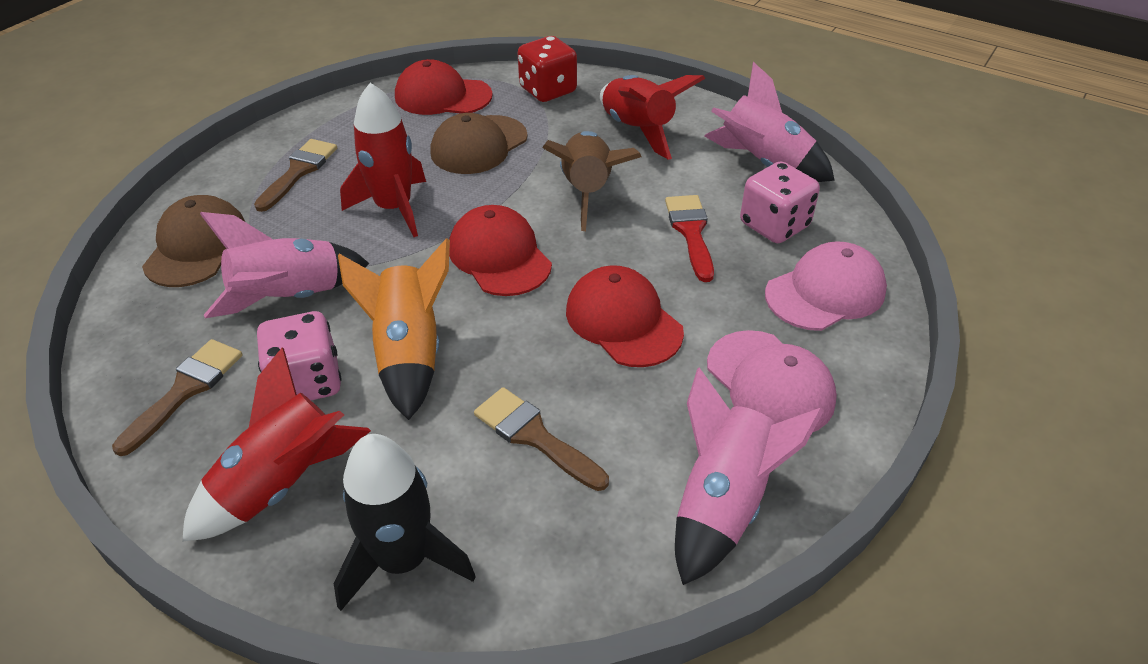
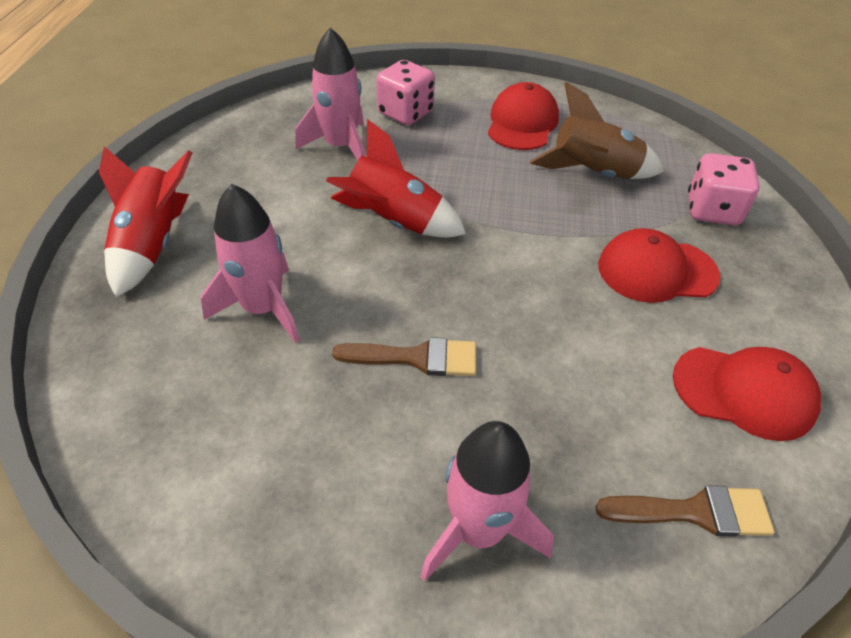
black rocket: [334,434,476,611] = 1 -> none = 0
brown brush: [112,339,243,456] [254,139,337,212] [474,387,609,491] = 3 -> [332,337,476,376] [595,485,775,537] = 2
brown cap: [142,195,245,287] [430,113,528,174] = 2 -> none = 0
orange rocket: [338,238,450,420] = 1 -> none = 0
pink cap: [707,330,837,432] [765,241,887,331] = 2 -> none = 0
red brush: [665,195,714,282] = 1 -> none = 0
red dice: [518,36,577,102] = 1 -> none = 0
red rocket: [182,347,371,542] [340,83,426,237] [600,75,705,160] = 3 -> [99,146,193,297] [326,119,466,238] = 2

